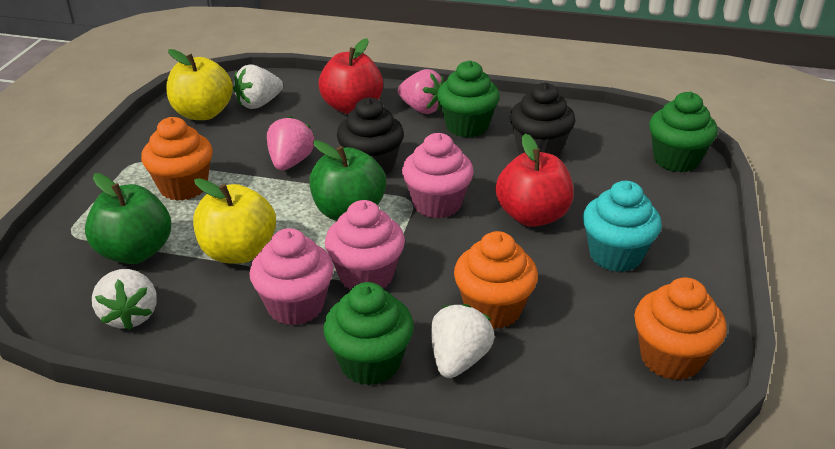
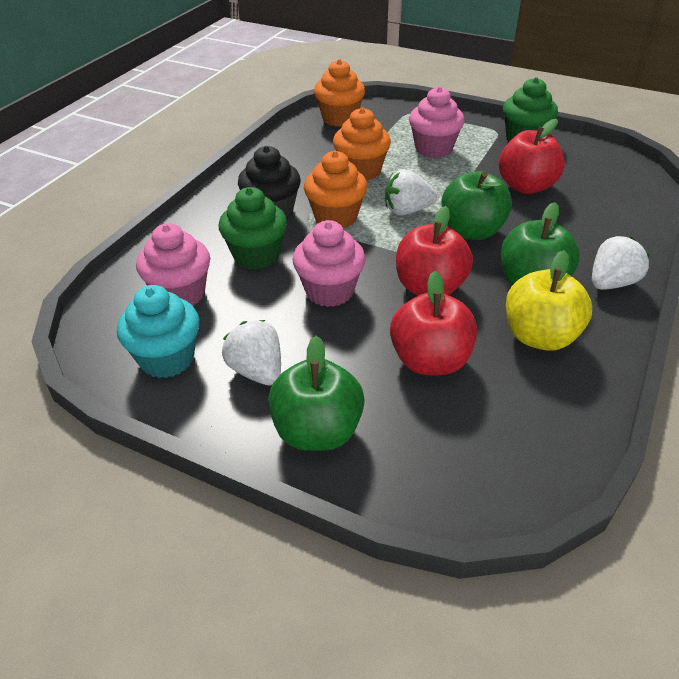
black cupcake: [337,97,404,175] [510,82,575,157] = 2 -> [238,146,301,219] = 1
green apple: [85,173,171,264] [309,140,386,221] = 2 -> [268,336,365,451] [441,171,512,240] [501,202,580,285] = 3
green cupcake: [323,282,414,385] [437,60,500,138] [649,92,718,172] = 3 -> [218,187,287,270] [503,77,558,142] = 2
pink strawberry: [267,116,315,170] [398,69,444,114] = 2 -> none = 0
red apple: [318,38,383,114] [496,134,574,227] = 2 -> [390,271,477,375] [396,206,473,296] [499,119,565,194] = 3
yellow apple: [167,49,233,120] [193,178,276,264] = 2 -> [506,250,592,351] = 1

